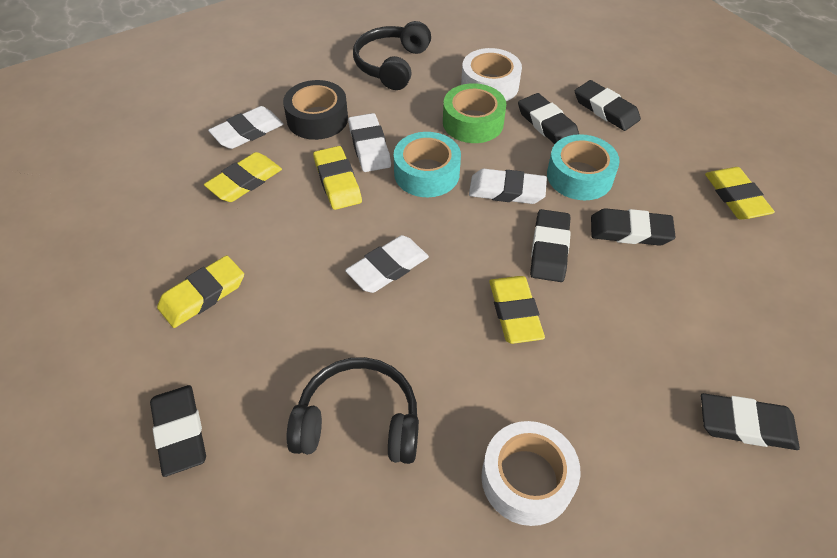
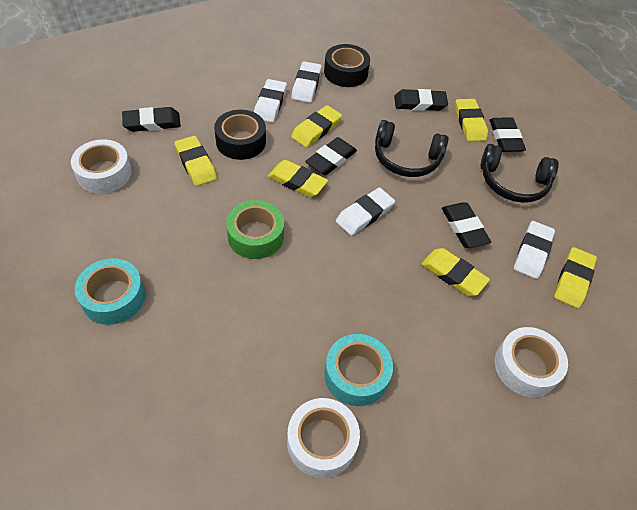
black eraser: [150,385,206,477] [518,93,579,144] [530,209,571,282] [575,80,641,131] [591,208,676,246] [701,393,800,450] = 6 -> [122,107,181,132] [305,137,357,175] [394,89,448,111] [442,202,491,248] [489,118,526,152] = 5
black tape: [283,80,348,140] = 1 -> [214,110,266,160] [324,44,370,87] = 2
white tape: [461,48,522,101] [481,421,581,526] = 2 -> [71,139,132,194] [287,398,360,478] [495,327,568,397] = 3
yellow eraser: [157,255,244,328] [204,152,282,202] [313,146,362,210] [490,276,545,344] [705,167,775,219] = 5 -> [174,136,217,186] [268,160,328,197] [291,105,342,147] [422,248,490,296] [455,99,488,141] [554,247,597,308] = 6

